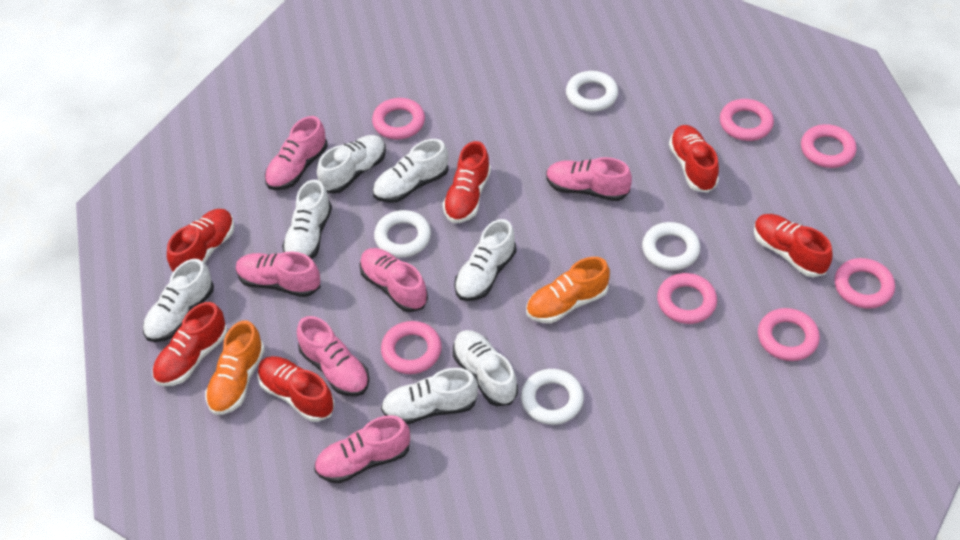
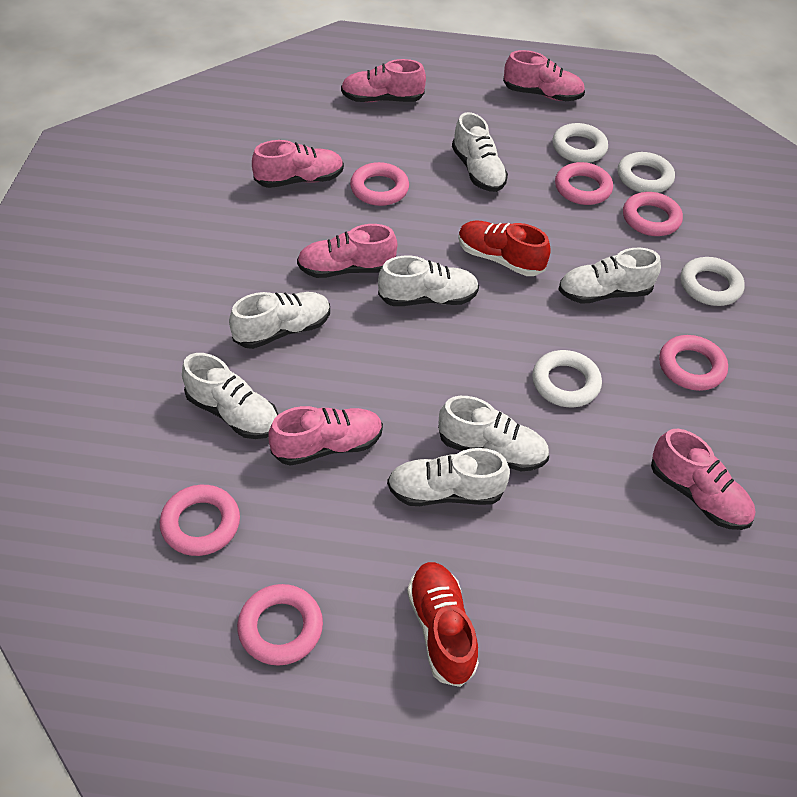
orange shoe: [205,320,265,415] [526,257,610,323] = 2 -> none = 0
pink ring: [372,98,425,140] [381,321,442,374] [657,273,717,324] [720,99,774,141] [758,308,820,361] [801,124,857,168] [834,258,895,309] = 7 -> [160,485,240,556] [237,584,323,666] [350,162,409,206] [555,162,613,205] [623,192,683,236] [659,335,728,391] = 6
red shoe: [152,302,228,386] [167,209,234,272] [257,356,335,422] [443,141,491,223] [669,125,719,193] [754,214,832,277] = 6 -> [407,562,479,687] [458,221,551,276] = 2

